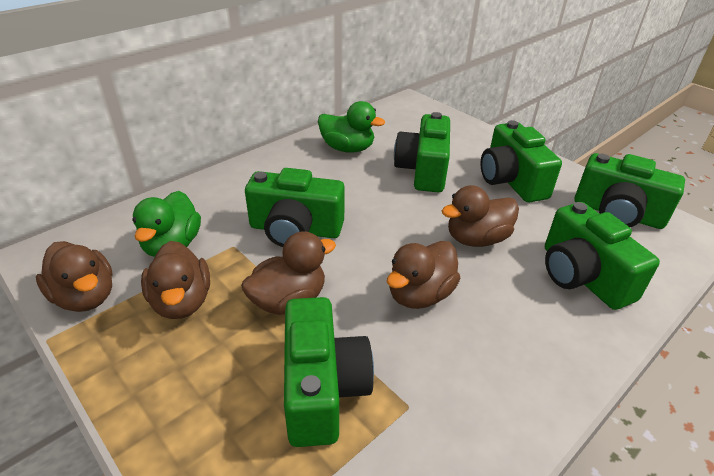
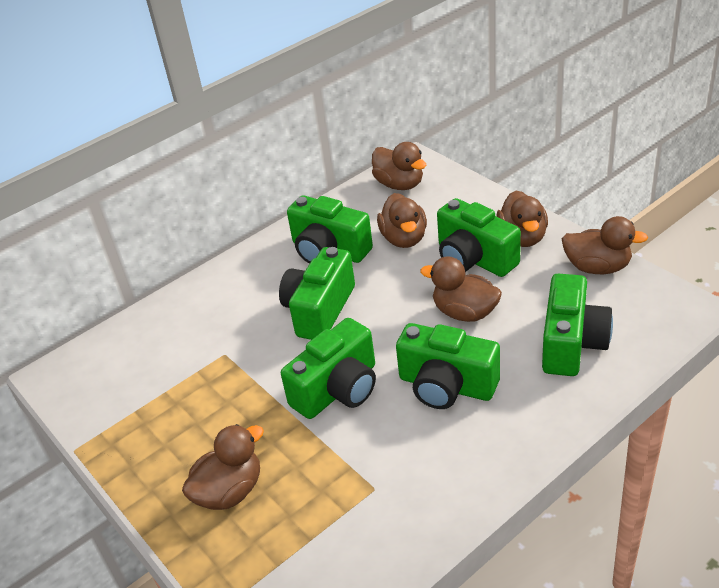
brown duck: [36,241,113,312] [141,241,210,319] [241,231,336,315] [387,241,461,309] [442,185,519,247] = 5 -> [182,424,264,510] [372,142,426,190] [377,193,427,248] [420,256,502,322] [496,191,548,247] [562,216,648,274] = 6
green duck: [132,191,201,257] [318,101,385,153] = 2 -> none = 0

